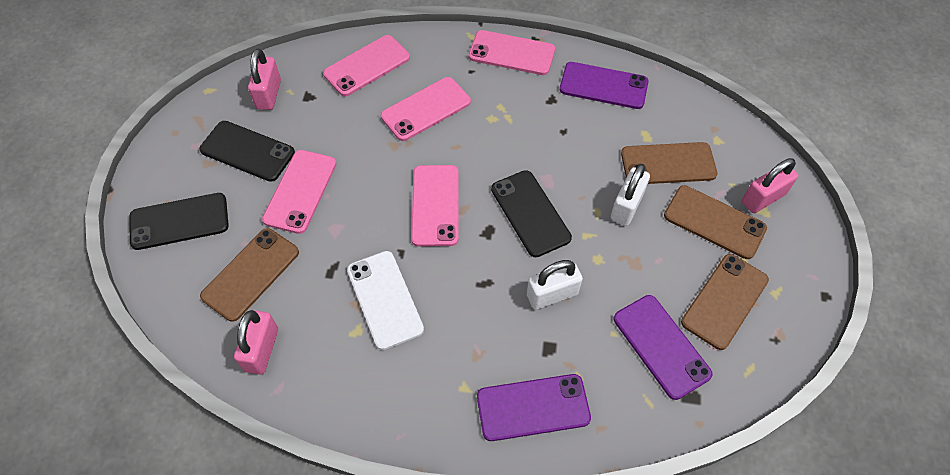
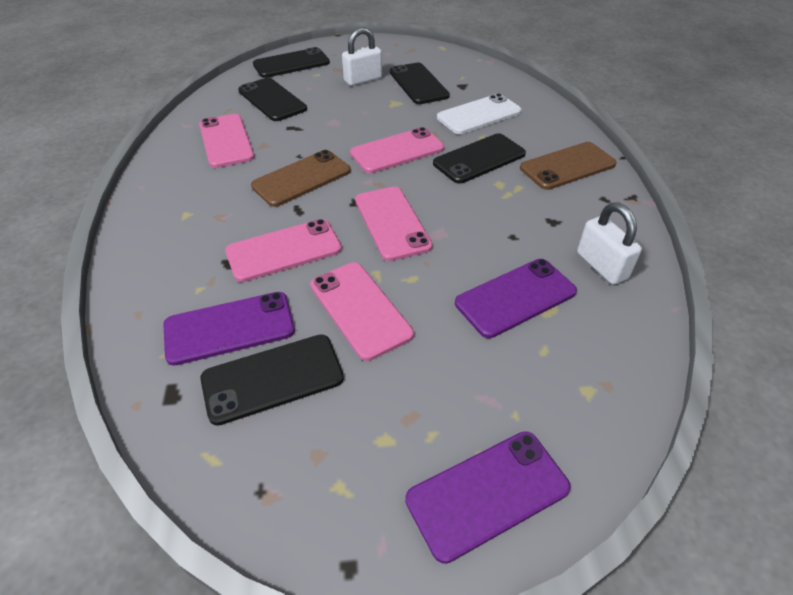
black phone: [129,193,229,250] [199,121,295,182] [491,170,572,257] = 3 -> [200,334,344,426] [238,78,307,121] [253,47,330,78] [389,63,450,104] [433,133,526,184] = 5
brown phone: [200,228,299,322] [621,142,717,184] [664,185,767,259] [681,254,769,350] = 4 -> [251,150,351,207] [520,142,617,190] = 2
pink padlock: [234,310,278,375] [248,49,281,110] [742,158,798,213] = 3 -> none = 0

